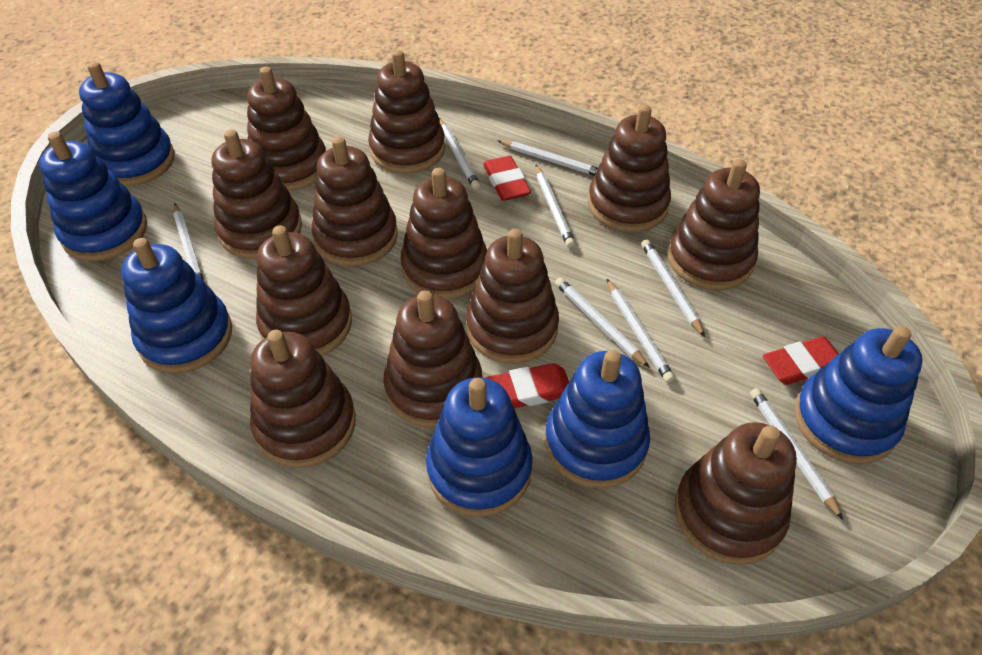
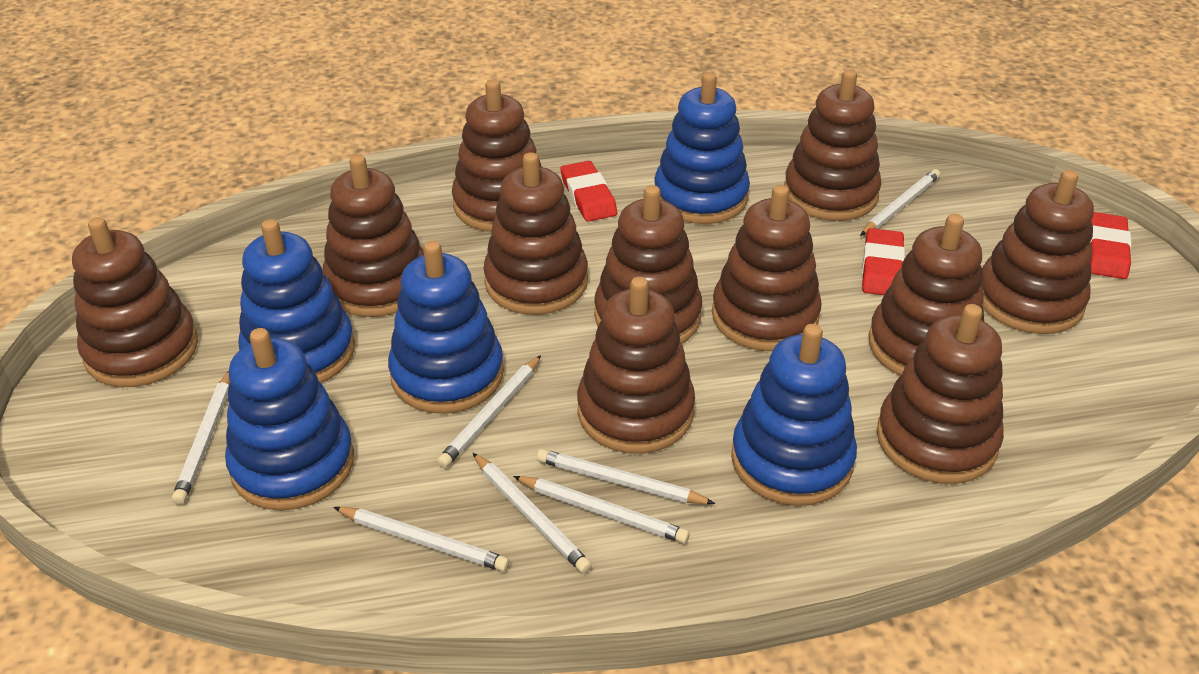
blue stacking toy: [39,131,147,261] [79,62,175,186] [121,238,232,373] [426,377,533,517] [545,350,650,488] [794,326,923,464] = 6 -> [225,328,354,511] [238,219,355,383] [388,241,504,414] [654,72,750,224] [731,324,857,506] = 5
brown stacking toy: [212,129,302,259] [247,67,326,191] [250,330,356,468] [256,225,352,356] [312,136,398,267] [368,50,445,174] [383,290,482,428] [400,168,487,299] [466,229,559,364] [588,105,671,232] [668,159,760,291] [674,422,797,565] = 12 -> [72,217,198,387] [322,154,424,317] [452,79,542,232] [483,152,588,315] [577,277,695,454] [594,185,702,344] [712,185,822,351] [784,69,882,221] [869,214,984,376] [876,304,1004,484] [981,170,1094,334] = 11
white pencil: [173,204,204,281] [439,118,480,190] [497,140,598,176] [535,165,575,248] [555,278,649,367] [607,279,675,383] [641,239,705,337] [750,388,843,520] = 8 -> [172,371,230,505] [333,507,510,572] [437,355,541,468] [473,453,592,574] [513,476,690,543] [537,449,715,504] [860,169,940,236] = 7

